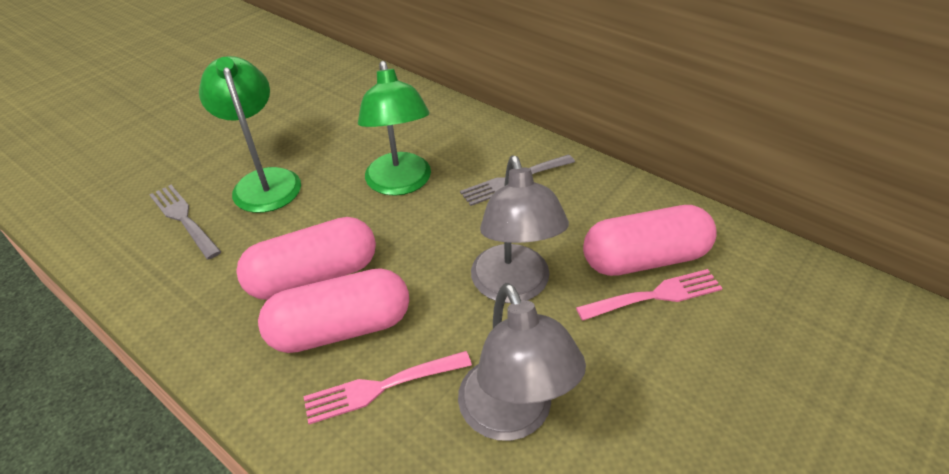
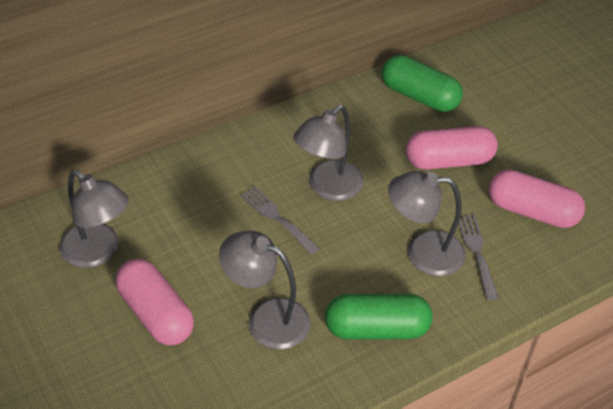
green capsule: none = 0 -> [325,294,433,339] [382,55,463,112] = 2
green lamp: [199,56,301,213] [358,61,431,196] = 2 -> none = 0
grey lamp: [458,283,586,441] [471,155,569,303] = 2 -> [59,170,129,268] [219,230,310,349] [293,105,364,201] [388,171,466,276] = 4
pink fork: [303,351,472,424] [576,269,723,321] = 2 -> none = 0

